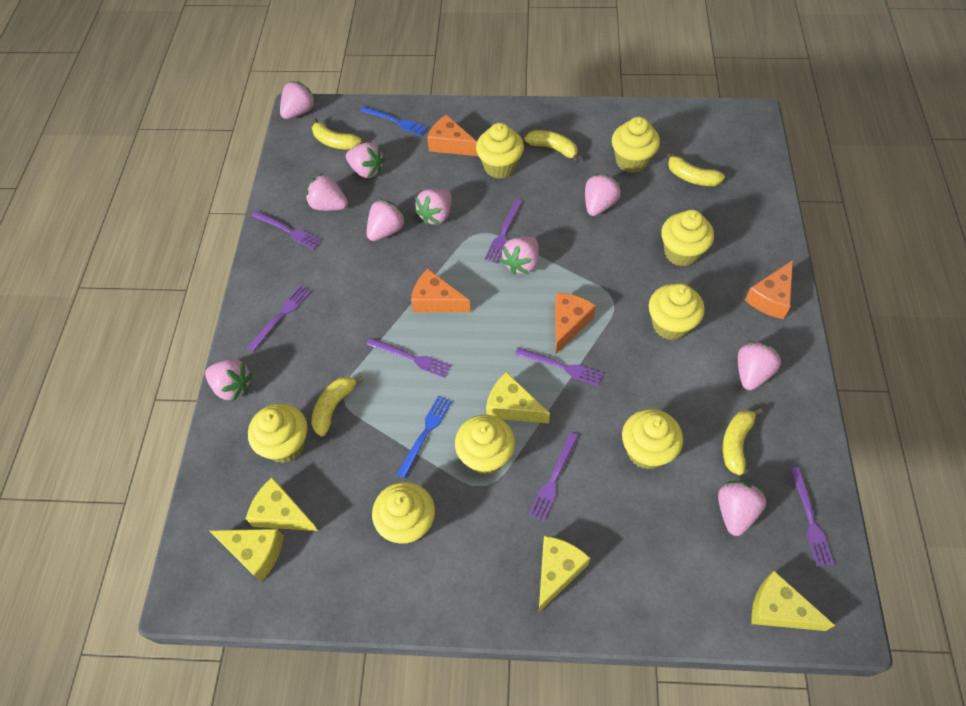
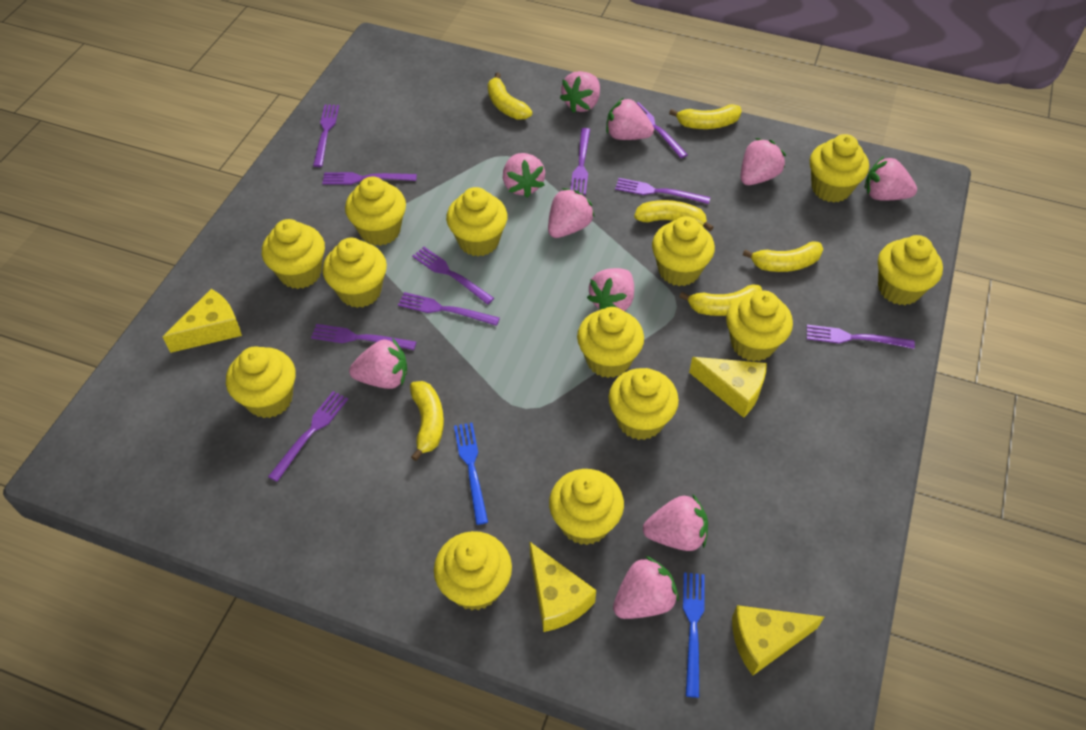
orange cheese: [411,269,471,312] [427,115,478,156] [555,293,596,354] [745,260,793,319] = 4 -> none = 0
purple fork: [247,285,311,352] [252,211,322,250] [367,338,451,378] [485,199,522,263] [515,347,604,386] [529,432,578,521] [790,467,834,567] = 7 -> [268,391,348,482] [311,324,416,350] [313,105,339,167] [322,172,417,185] [398,292,500,326] [412,247,494,305] [570,128,590,195] [615,178,710,204] [637,102,688,158] [807,325,915,349] = 10
yellow banana: [311,376,364,437] [312,118,362,150] [524,130,580,163] [666,151,725,186] [723,408,763,475] = 5 -> [410,381,444,461] [488,72,532,120] [634,200,713,231] [669,104,742,129] [679,284,762,316] [743,241,823,272] = 6
yellow cheese: [210,529,284,582] [246,477,318,531] [486,372,550,423] [539,536,590,612] [752,571,835,631] = 5 -> [163,289,242,353] [529,541,596,632] [689,357,767,418] [732,605,824,676] = 4
yellow cupcake: [248,403,307,463] [372,482,435,544] [455,415,515,475] [476,123,524,179] [612,117,660,173] [622,409,683,470] [649,283,705,340] [661,210,714,267] = 8 -> [226,346,296,418] [262,219,325,289] [323,238,387,308] [345,177,406,246] [434,531,512,610] [446,187,508,256] [549,469,624,545] [577,307,644,378] [609,368,679,440] [652,216,715,286] [726,290,793,361] [810,134,869,203] [878,235,943,305] = 13

